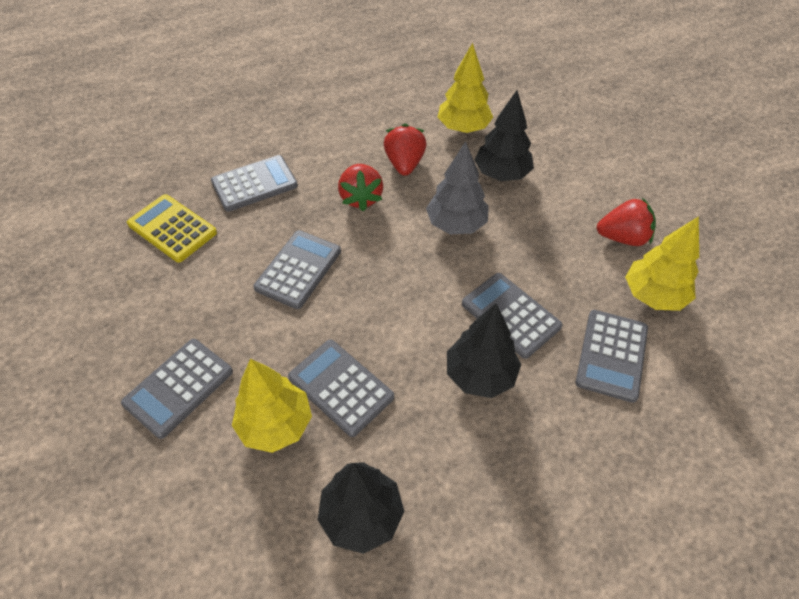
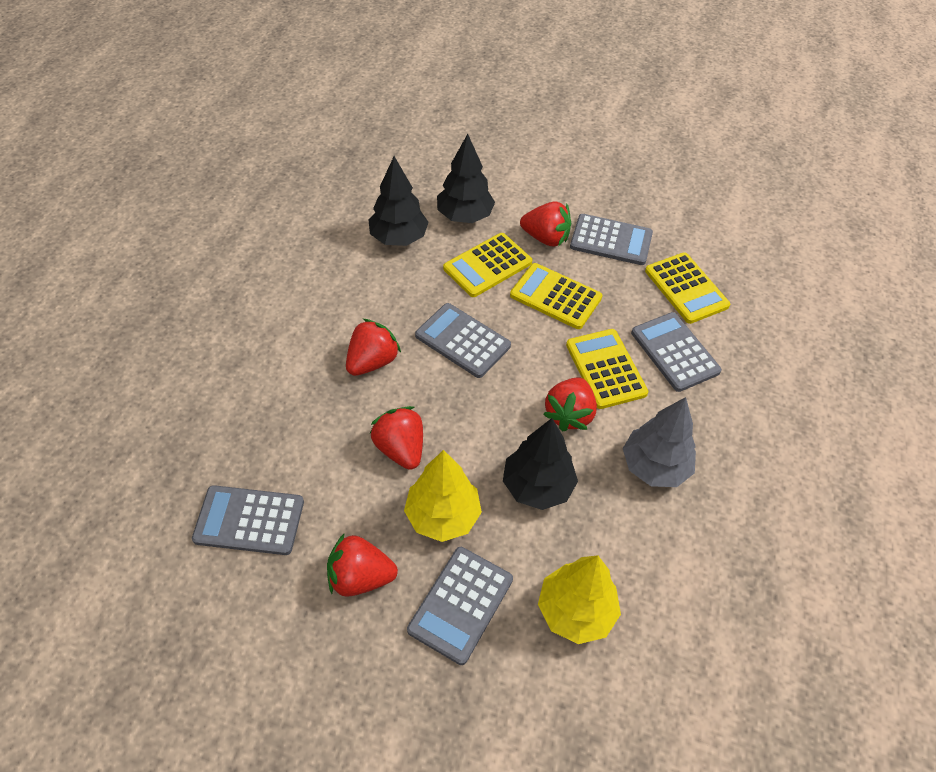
grey calculator: [121,339,233,439] [211,155,298,212] [253,230,341,309] [288,339,394,437] [462,273,563,359] [576,310,648,403] = 6 -> [192,485,304,555] [407,547,513,665] [415,303,511,378] [570,214,653,265] [631,312,722,392] = 5
red strawberry: [338,164,383,211] [384,124,426,176] [597,197,656,246] = 3 -> [327,533,398,597] [346,319,401,376] [370,406,423,470] [520,201,571,247] [543,377,597,432] = 5
yellow calculator: [127,194,217,263] = 1 -> [443,233,532,297] [510,263,603,329] [566,329,648,409] [645,253,730,324] = 4
yellow tree: [232,358,312,453] [438,43,493,133] [625,216,699,311] = 3 -> [404,450,482,542] [538,555,621,644] = 2

